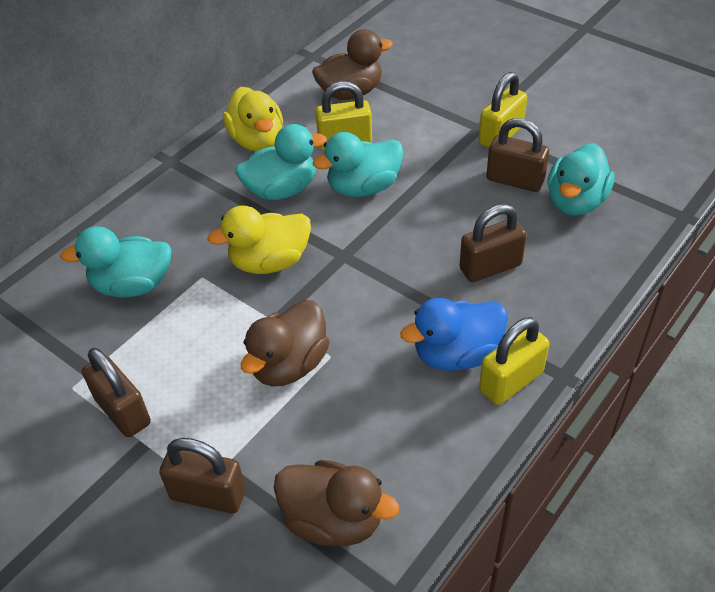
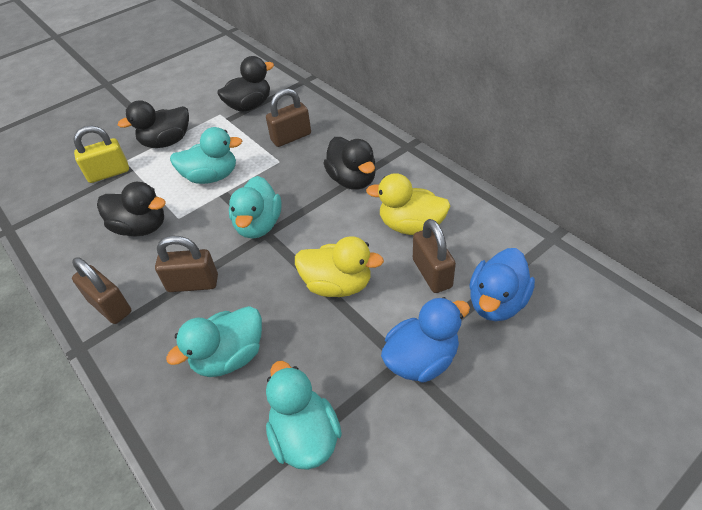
black duck: none = 0 -> [97,182,166,237] [118,100,189,148] [217,56,274,112] [323,137,376,190] = 4
blue duck: [400,298,508,371] = 1 -> [381,297,470,383] [469,248,535,321] = 2
brown duck: [241,300,329,386] [274,460,399,546] [312,29,393,100] = 3 -> none = 0
yellow padlock: [315,81,372,151] [479,72,527,148] [479,317,549,405] = 3 -> [73,126,129,183] = 1

